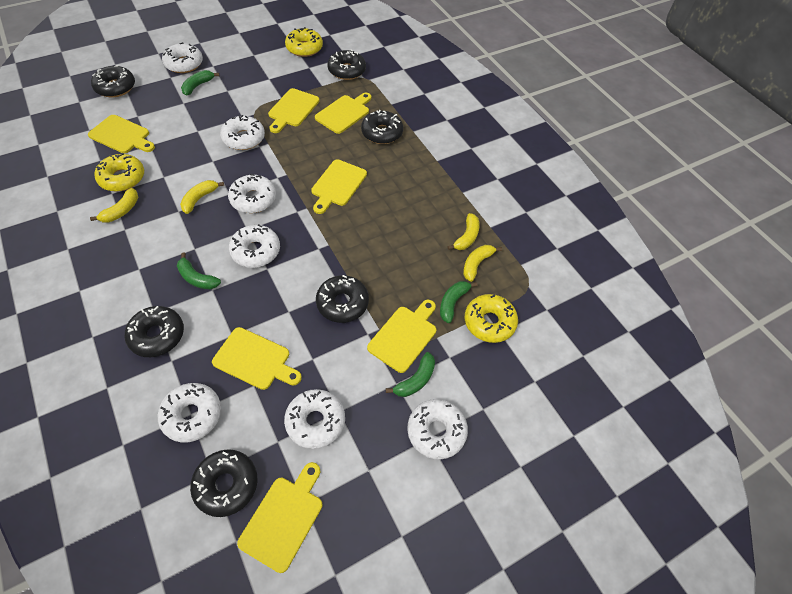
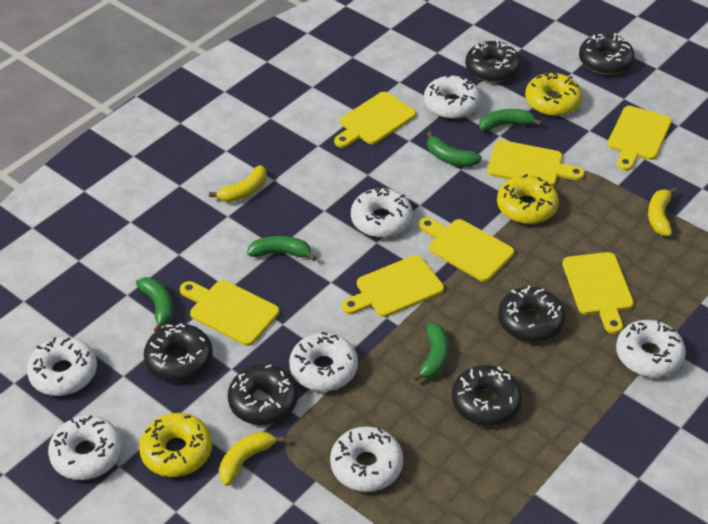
green banana: [177,252,221,289] [181,70,220,96] [386,352,435,397] [440,281,477,323] = 4 -> [136,277,173,332] [247,236,317,261] [412,323,449,381] [427,132,482,167] [479,109,542,131] = 5
yellow banana: [90,188,138,222] [180,180,224,214] [447,213,480,250] [463,245,502,282] = 4 -> [209,165,267,202] [219,431,285,486] [648,187,677,236] = 3

